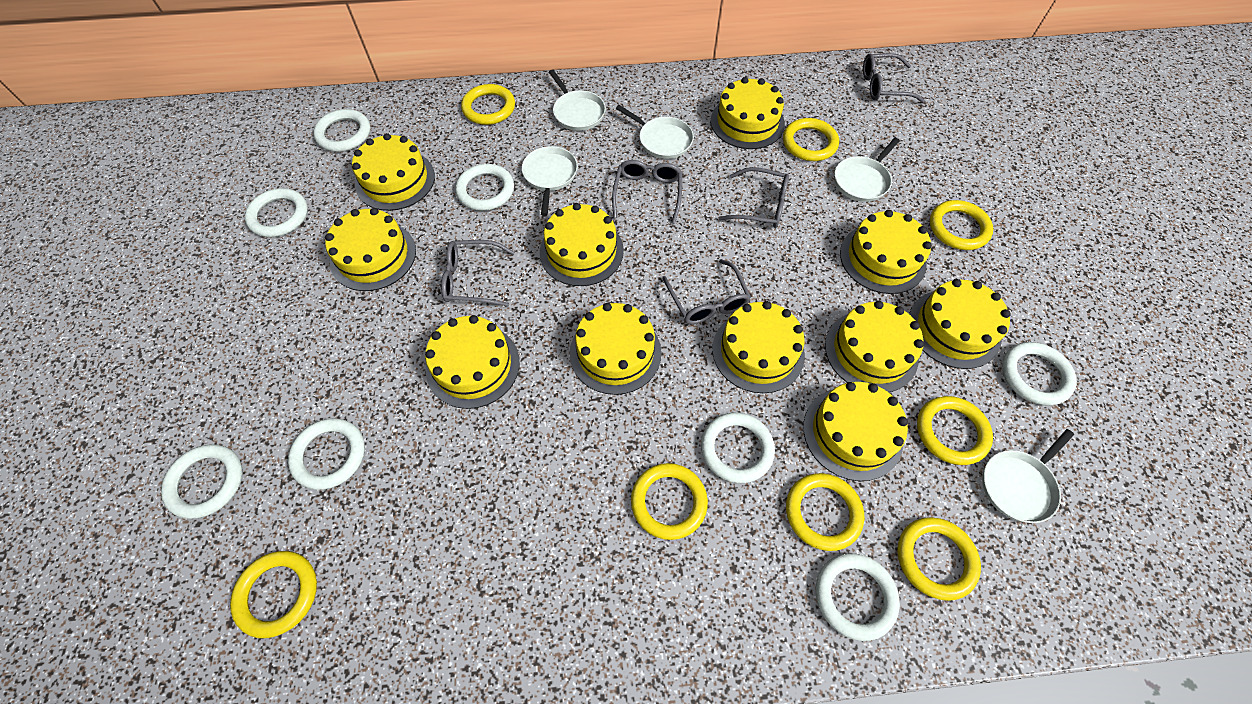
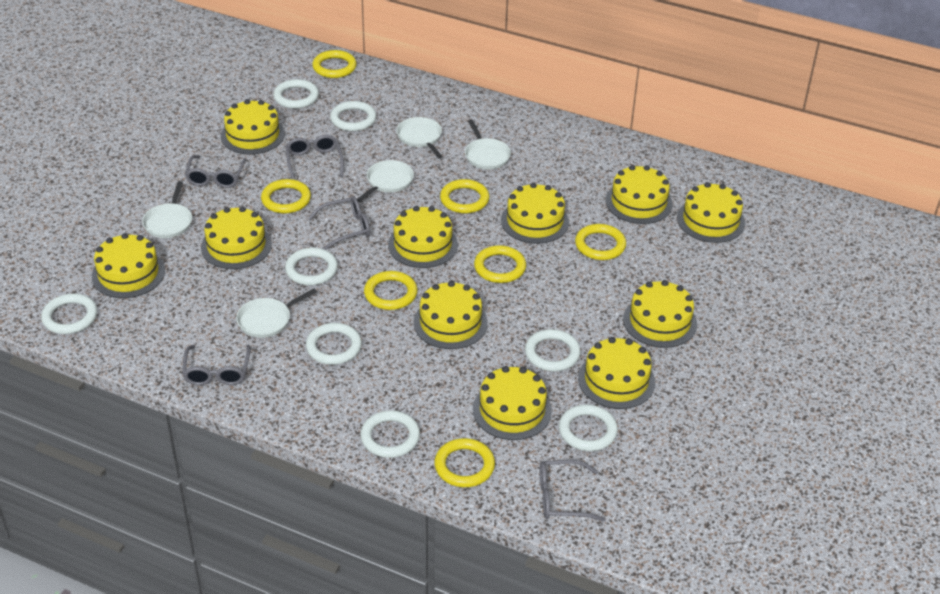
yellow ring: [230,551,317,638] [461,84,515,125] [631,463,708,540] [783,118,839,161] [786,473,864,551] [897,517,981,601] [917,396,993,465] [930,200,993,250] = 8 -> [261,179,311,213] [312,50,356,78] [364,271,417,310] [434,438,495,487] [440,179,489,213] [474,245,526,283] [575,224,626,260] = 7

